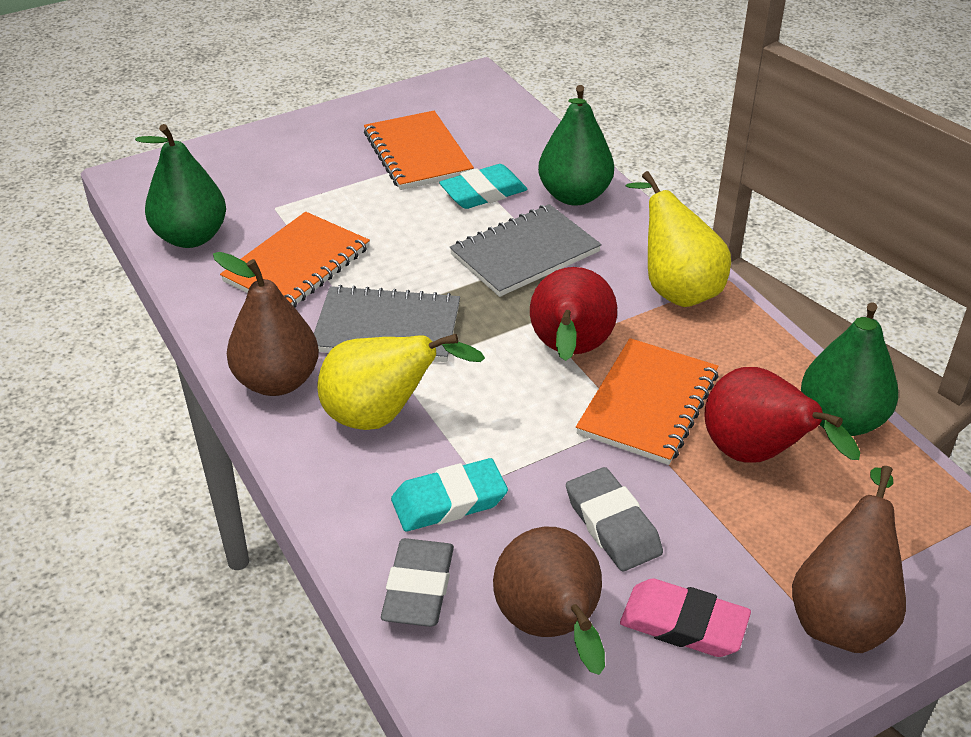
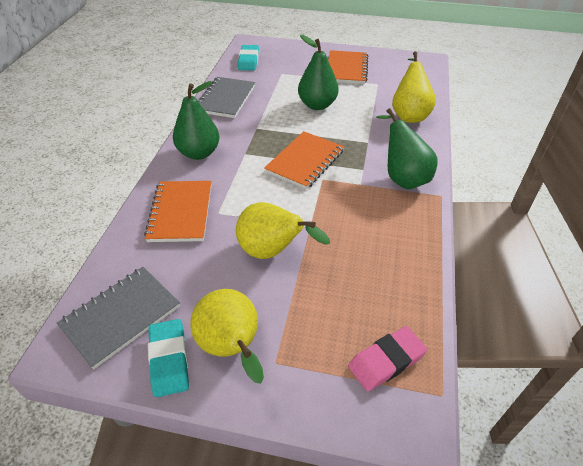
brown pear: [213,252,319,396] [493,527,605,675] [792,466,906,653] = 3 -> none = 0
grey eraser: [381,538,454,627] [566,467,663,571] = 2 -> none = 0
red pear: [530,267,617,361] [704,367,860,463] = 2 -> none = 0
yellow pear: [317,334,485,430] [625,171,731,307] = 2 -> [190,289,264,384] [236,202,330,259] [392,52,436,123] = 3

